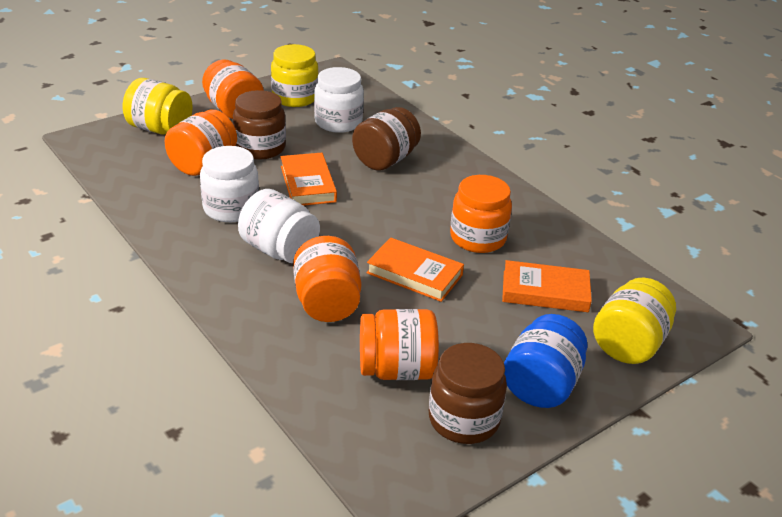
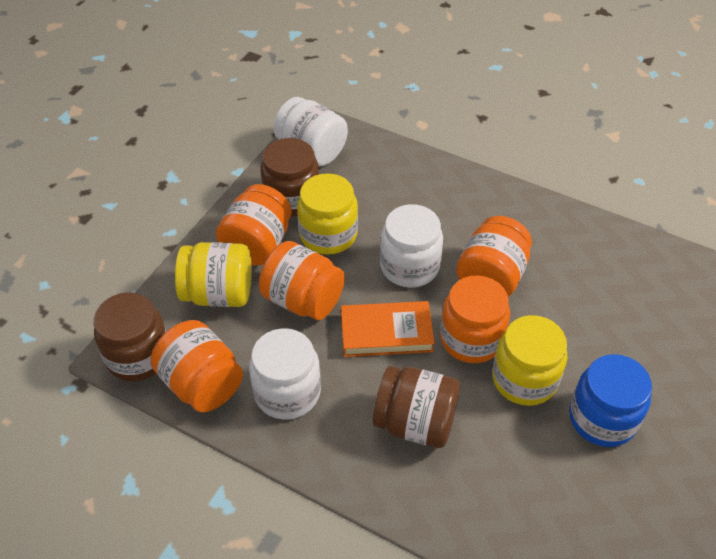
orange book: [280,153,337,206] [366,237,464,302] [502,260,592,312] = 3 -> [341,301,435,357] = 1

